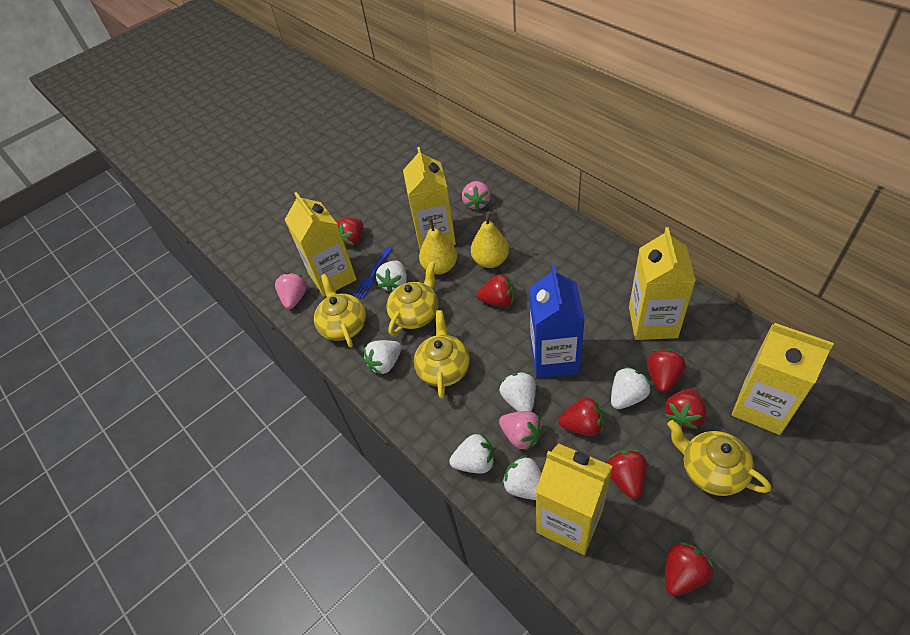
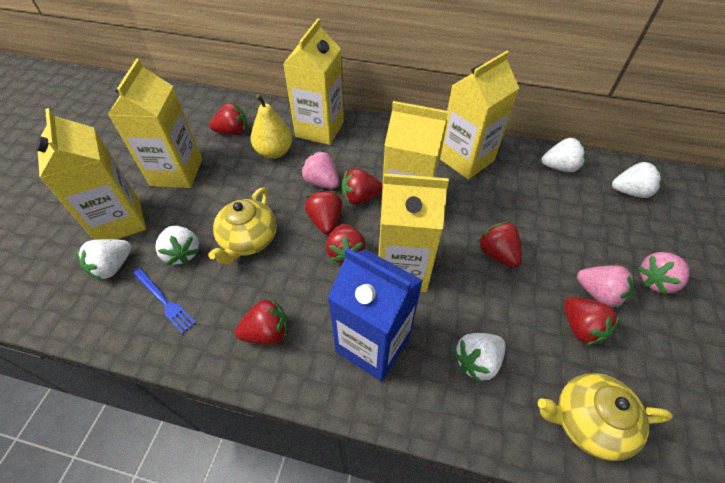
white strawberry: [364,340,402,375] [376,261,407,293] [449,433,494,474] [500,372,536,412] [502,455,542,500] [611,366,651,409] = 6 -> [77,239,132,280] [155,226,200,265] [453,333,506,383] [542,138,586,172] [612,162,662,198] = 5
yellow carton: [285,192,357,297] [403,147,456,250] [536,443,613,555] [629,227,696,340] [732,323,834,435] = 5 -> [36,108,146,240] [108,59,202,188] [283,18,344,145] [378,173,449,292] [381,101,448,209] [440,51,519,180] = 6
yellow pear: [419,218,457,275] [471,211,509,268] = 2 -> [251,94,292,159] = 1
yellow teapot: [314,274,366,347] [387,262,438,336] [414,310,470,399] [667,420,771,496] = 4 -> [208,188,277,265] [538,373,673,461] = 2

